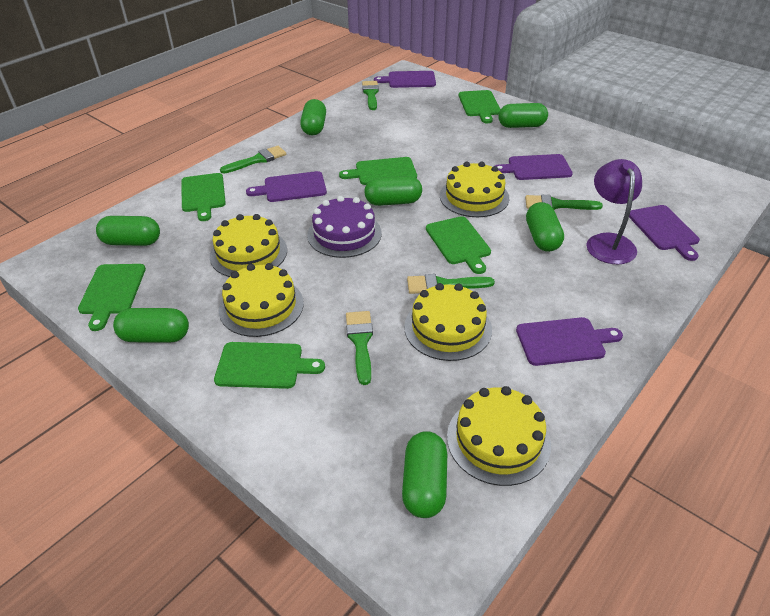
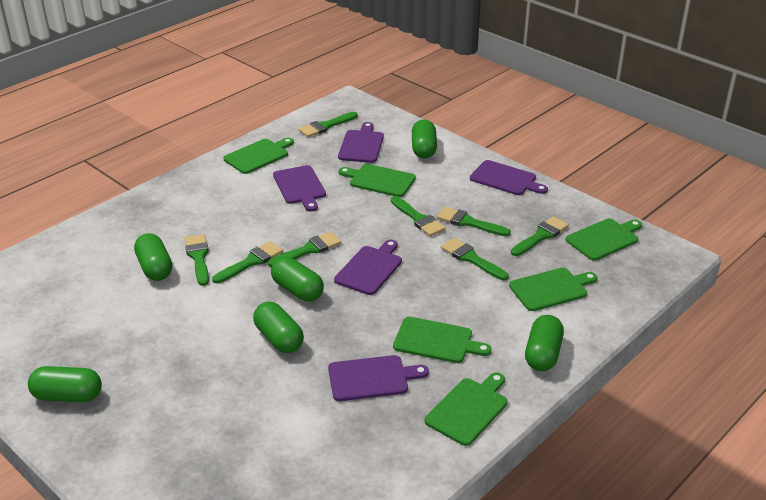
green brush: [220,146,286,173] [346,311,373,385] [362,81,379,110] [407,274,495,294] [525,195,603,210] = 5 -> [184,234,209,286] [212,241,283,283] [268,232,341,267] [299,112,358,137] [391,196,446,236] [437,207,511,236] [441,238,509,280] [511,216,569,256] = 8
green capsule: [96,216,160,246] [113,308,189,343] [300,99,326,136] [364,176,422,206] [402,431,447,518] [498,103,548,128] [526,202,564,252] = 7 -> [28,366,102,402] [134,233,172,281] [253,302,304,353] [271,257,324,302] [412,119,437,159] [525,315,564,371] = 6
purple cake: [307,196,382,258] = 1 -> none = 0
purple lamp: [586,159,642,264] = 1 -> none = 0
yellow cake: [210,214,287,277] [219,263,304,337] [404,283,492,361] [440,162,509,217] [447,386,551,486] = 5 -> none = 0

